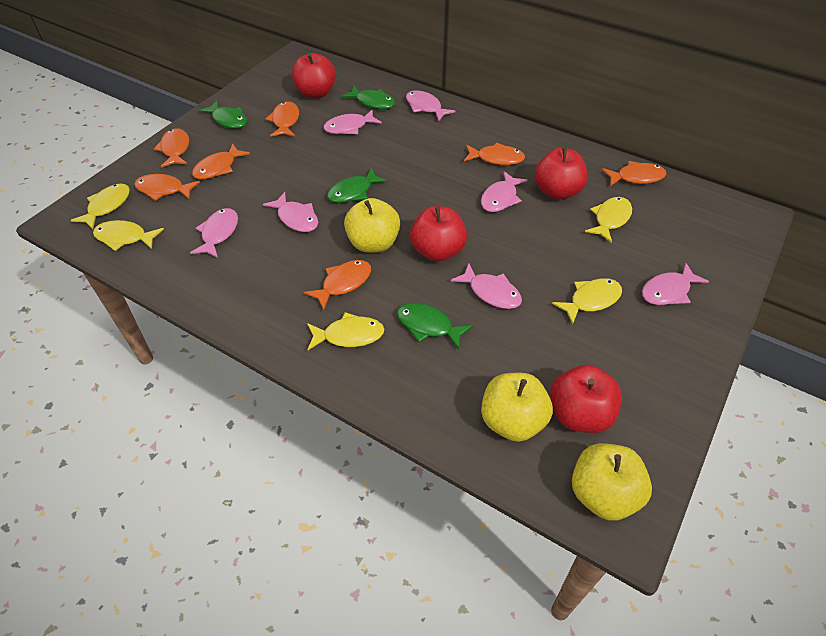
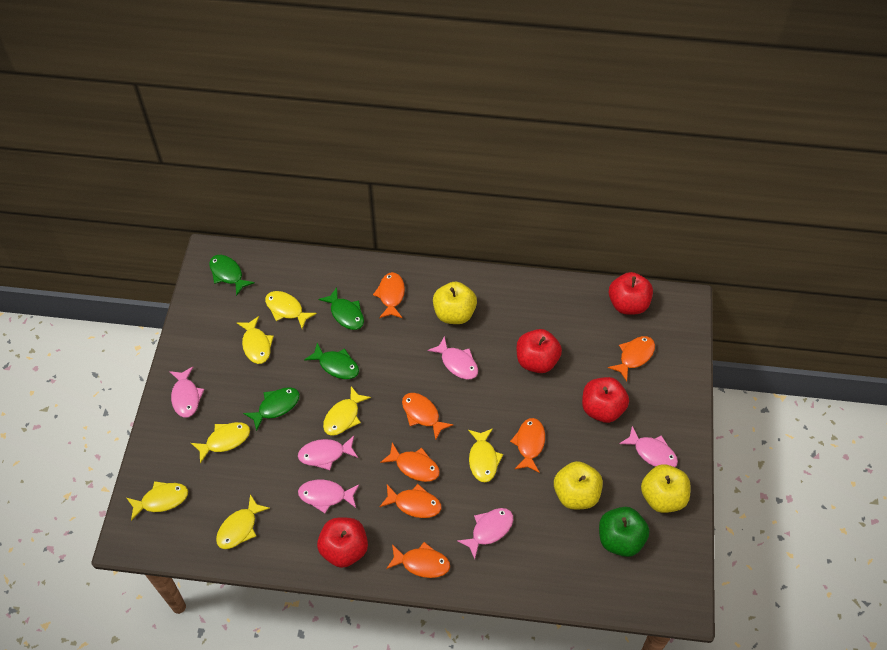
green apple: none = 0 -> [599,507,649,557] = 1
pink fish: [190,208,238,258] [263,192,318,232] [323,110,382,134] [406,90,455,121] [451,263,522,309] [481,171,527,212] [642,263,709,305] = 7 -> [169,367,205,418] [298,436,358,470] [298,480,359,513] [428,336,478,379] [457,508,513,559] [619,426,678,467] = 6
yellow fish: [70,184,130,229] [93,220,164,251] [307,312,384,350] [552,278,622,325] [585,197,632,243] = 5 -> [127,481,188,521] [191,422,250,463] [216,494,270,549] [237,316,274,364] [265,291,317,329] [323,386,371,436] [468,428,503,482] = 7

